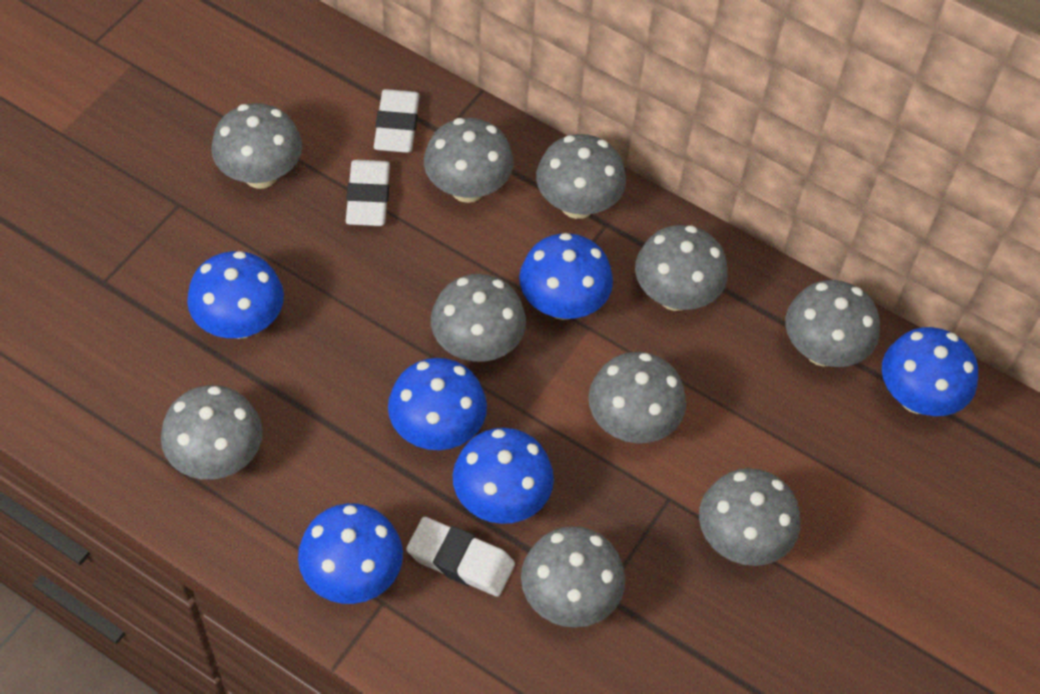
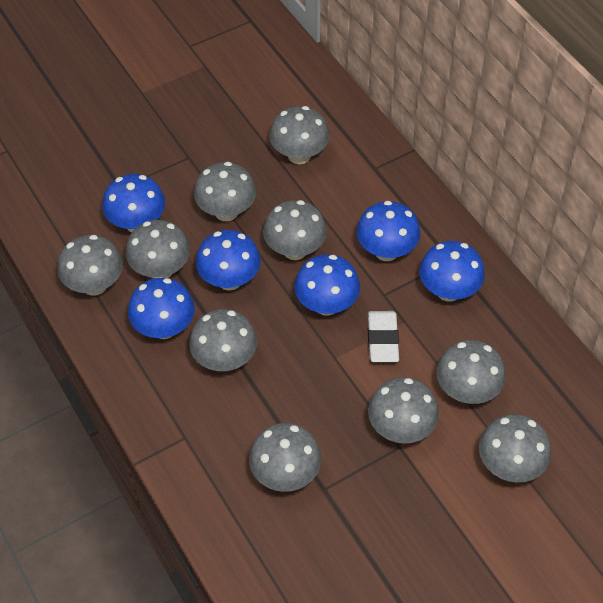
white eraser: [346,160,390,226] [374,89,420,153] [406,517,515,597] = 3 -> [368,311,399,362] = 1

